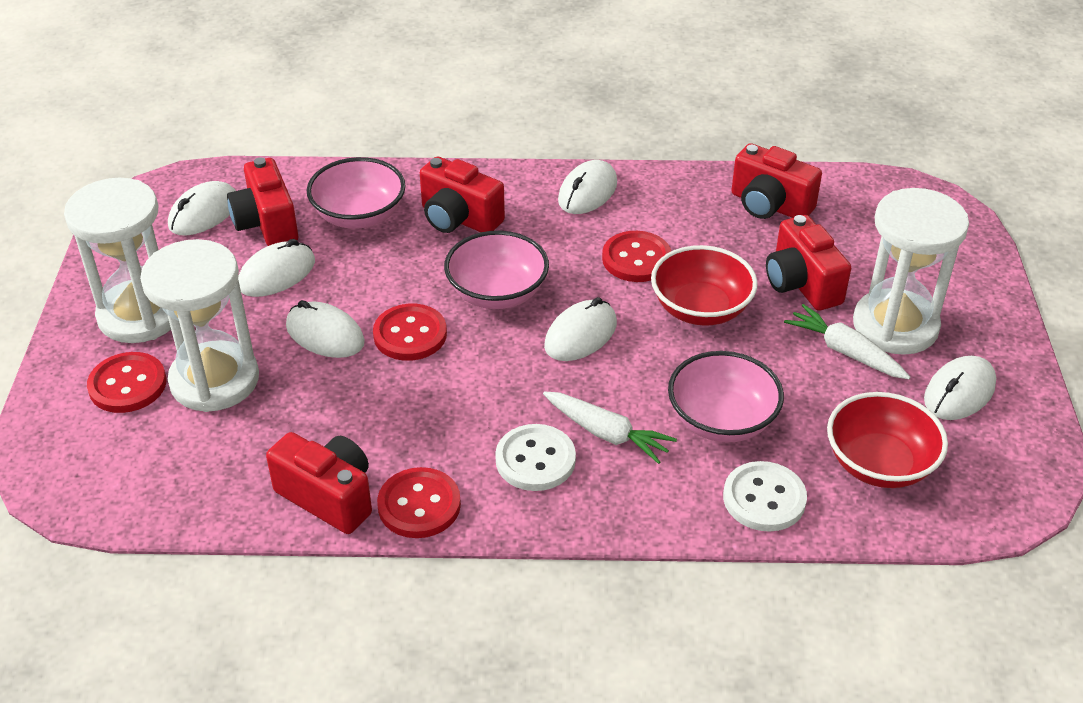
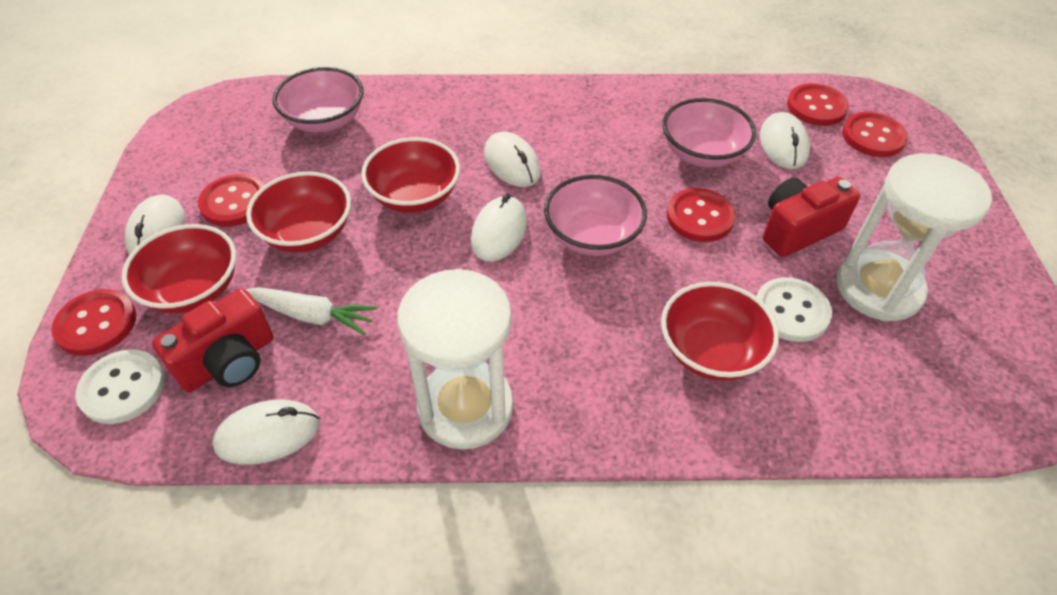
red bowl: [651,245,758,326] [827,392,948,488] = 2 -> [121,224,236,313] [246,171,351,252] [361,137,460,213] [661,282,779,381] = 4
red button: [87,352,166,413] [373,304,447,361] [377,467,461,538] [602,231,671,282] = 4 -> [51,289,136,356] [198,174,264,227] [667,188,736,242] [787,83,849,126] [842,112,908,157] = 5
red camera: [227,158,298,246] [266,432,372,534] [420,157,505,233] [732,143,822,219] [766,215,851,311] = 5 -> [152,288,274,392] [763,177,860,257] = 2
white carrot: [543,391,677,464] [784,304,910,379] = 2 -> [245,287,377,335] = 1
white hourglass: [64,178,171,343] [140,239,259,412] [853,188,969,355] = 3 -> [397,269,513,450] [836,153,992,321] = 2
white mouse: [168,181,236,236] [238,239,315,297] [286,300,365,358] [544,297,617,361] [558,160,617,214] [924,356,996,420] = 6 -> [125,194,185,255] [212,399,320,465] [471,194,527,262] [484,132,541,187] [760,112,810,169] = 5

